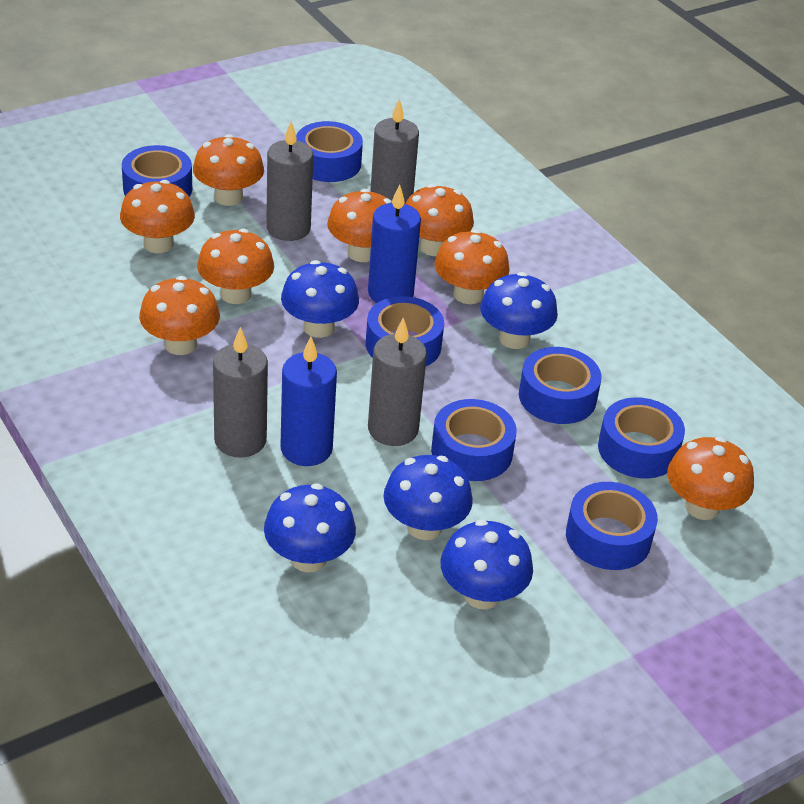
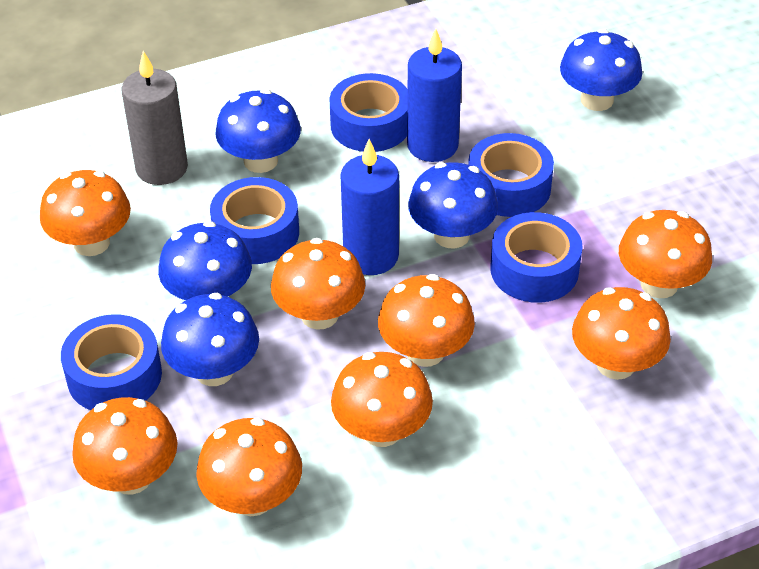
blue tape: [122,145,192,197] [296,121,363,182] [366,296,444,366] [431,399,517,481] [519,347,602,424] [566,482,658,570] [598,397,685,478] = 7 -> [61,314,162,410] [210,177,299,264] [330,73,408,152] [468,133,554,217] [490,212,583,303] = 5
grey candle: [213,327,268,458] [266,121,313,241] [368,318,427,446] [370,99,419,204] = 4 -> [122,51,188,185] = 1

